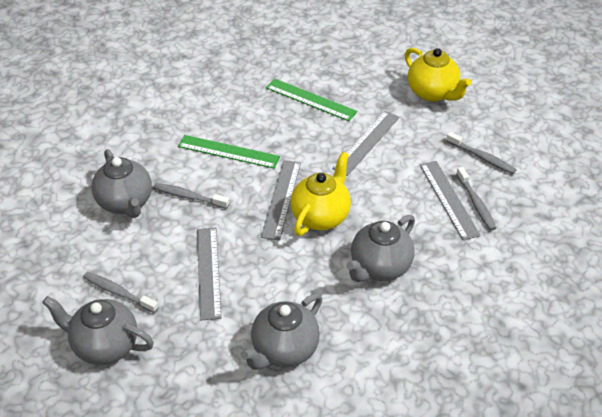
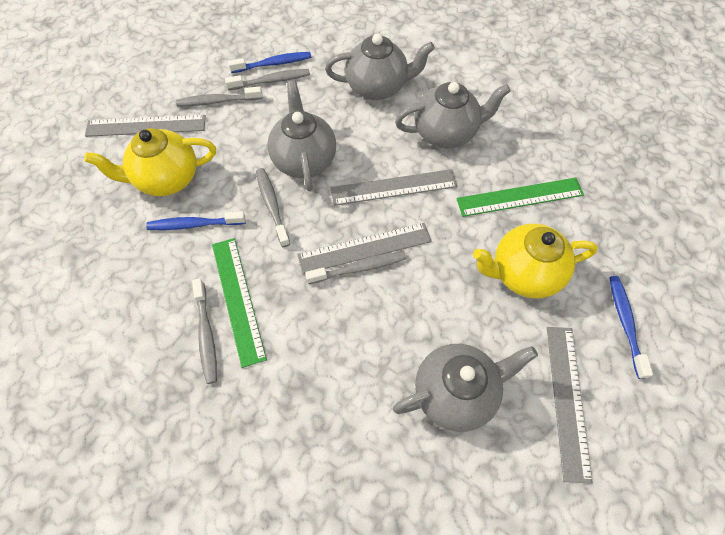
blue toothbrush: none = 0 -> [146,211,246,230] [228,52,311,73] [609,276,653,379] = 3
grey toothbrush: [83,272,159,313] [153,183,229,209] [446,132,516,174] [456,167,496,231] = 4 -> [176,87,262,106] [192,278,217,384] [225,69,310,90] [256,168,290,247] [305,251,406,284] = 5

